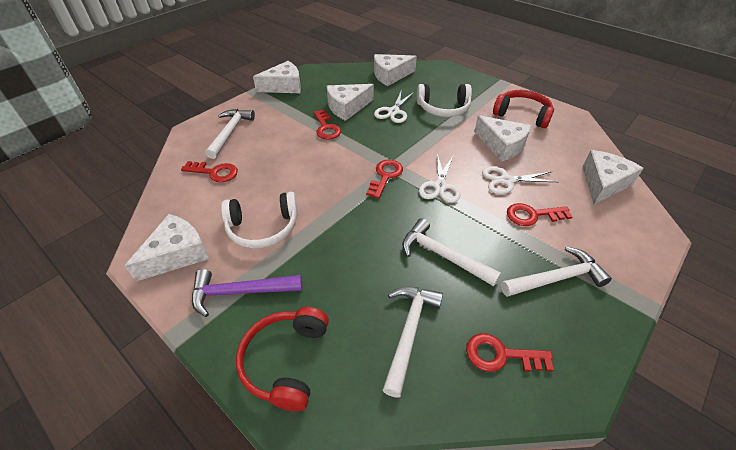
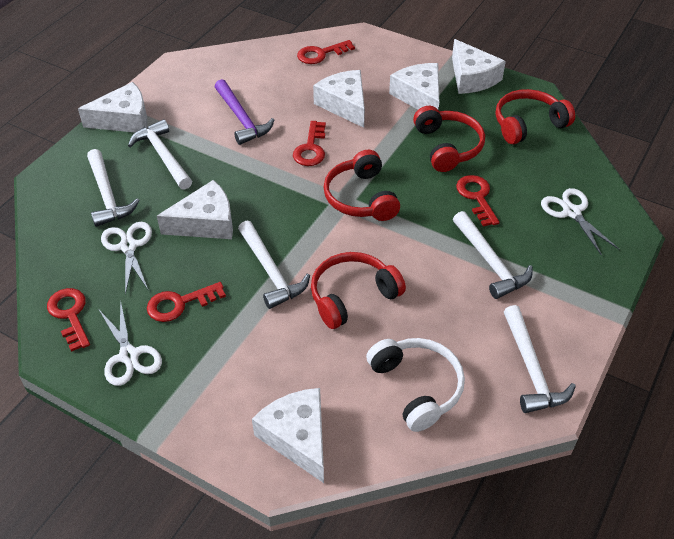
red headphones: [236,307,329,411] [493,90,554,128] = 2 -> [311,252,406,329] [324,150,400,221] [413,106,485,172] [496,89,575,144] = 4
white hammer: [205,109,255,159] [383,286,443,398] [402,218,501,286] [501,247,612,297] = 4 -> [87,149,140,227] [128,119,192,190] [238,221,310,309] [453,211,533,299] [504,305,576,413] = 5
white headphones: [221,192,298,248] [417,84,472,117] = 2 -> [366,338,465,432] = 1

